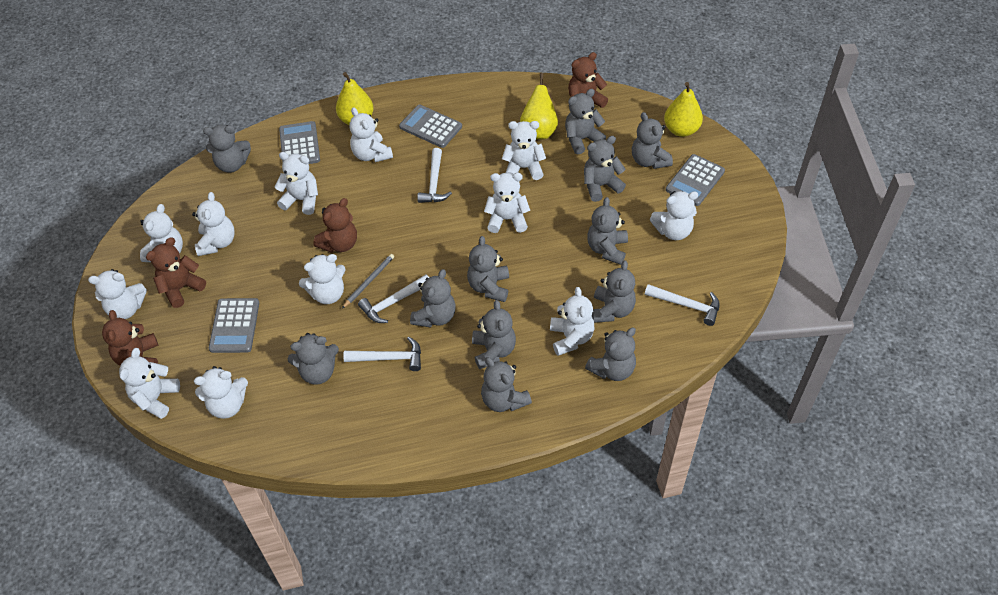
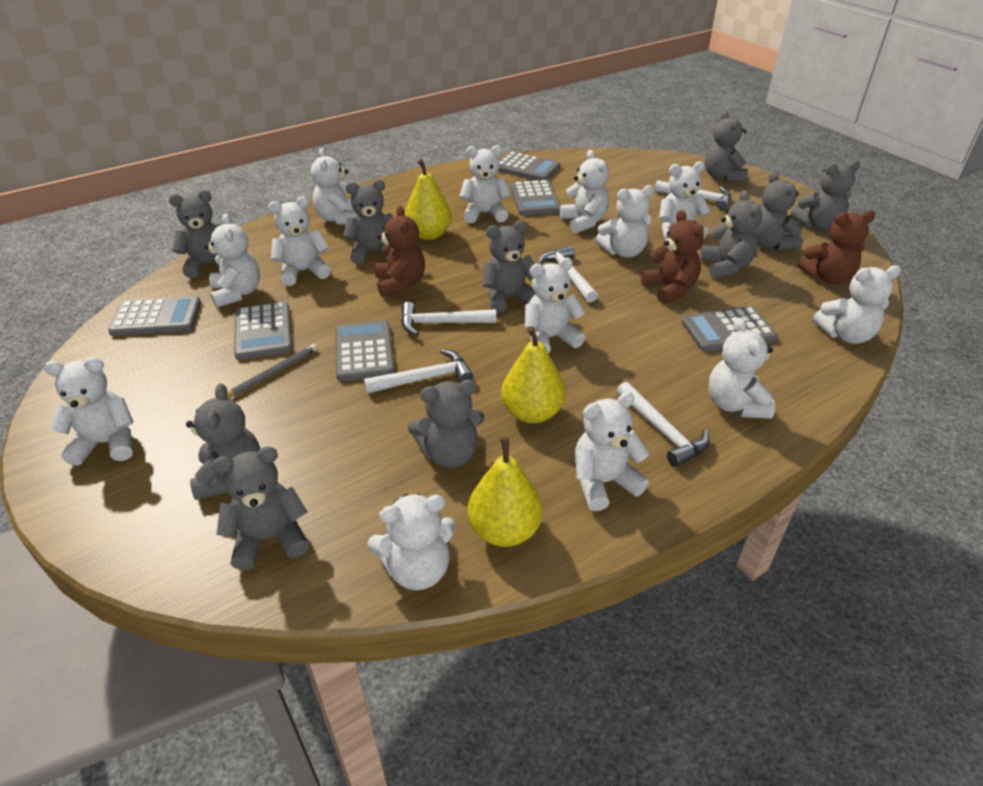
brown teddy bear: [102,310,159,366] [146,237,206,308] [313,198,357,253] [568,52,608,108] = 4 -> [375,205,425,297] [641,210,704,304] [797,210,876,284] = 3
grey calculator: [209,298,259,353] [279,121,320,164] [399,105,462,148] [666,154,725,206] = 4 -> [108,296,201,336] [234,301,292,360] [335,320,395,381] [498,151,560,180] [510,180,560,216] [681,306,777,352] = 6
grey teddy bear: [203,125,251,173] [287,333,339,385] [410,269,456,327] [467,236,509,302] [472,300,516,369] [481,357,532,412] [565,89,606,155] [584,136,626,202] [585,327,636,381] [587,197,628,265] [592,260,636,323] [632,112,673,169] = 12 -> [169,190,222,278] [186,383,260,500] [212,446,309,570] [343,179,393,264] [408,380,484,468] [482,220,535,313] [700,190,762,279] [705,110,748,182] [754,171,803,251] [790,160,860,230] = 10
white hammer: [343,337,421,371] [358,275,429,323] [417,148,452,203] [645,284,720,326] = 4 -> [364,349,473,394] [401,302,496,336] [538,245,598,303] [617,382,710,467] [655,180,731,210] = 5
white teddy bear: [88,269,147,319] [119,348,180,419] [140,204,183,262] [192,192,235,256] [194,366,248,419] [274,152,318,215] [299,254,346,304] [350,107,393,162] [484,173,530,233] [502,121,546,180] [550,287,595,356] [650,191,698,240] = 12 -> [44,357,134,466] [204,214,260,308] [268,196,331,286] [311,148,357,225] [367,494,457,590] [459,145,511,223] [525,257,586,354] [560,150,609,234] [575,392,649,511] [595,185,654,258] [659,161,711,241] [708,318,775,419] [813,265,901,344] = 13

